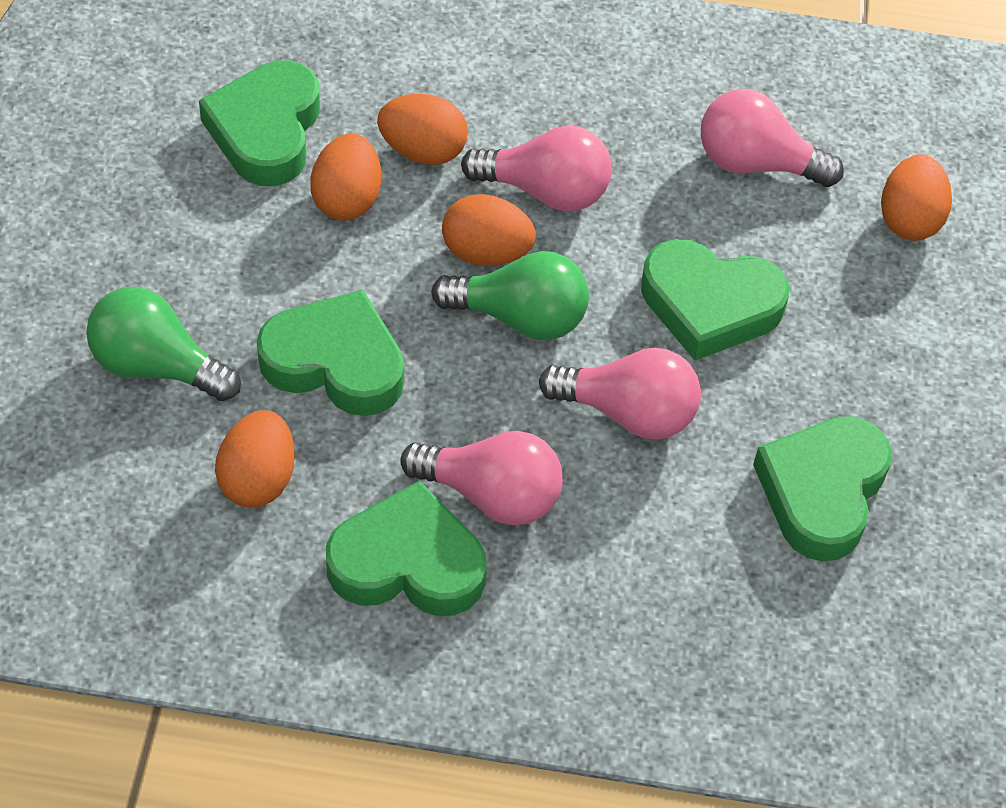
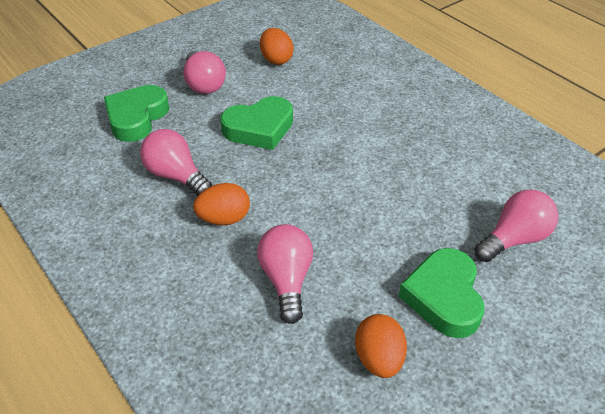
green heart: [199,60,320,186] [257,290,404,416] [326,481,487,616] [641,239,789,360] [753,416,892,561] = 5 -> [104,85,169,142] [220,96,293,150] [399,248,485,338] = 3
green light bulb: [86,287,241,401] [431,251,589,340] = 2 -> none = 0
orange egg: [215,410,295,507] [310,133,381,221] [377,94,468,165] [442,194,536,266] [881,154,952,241] = 5 -> [193,183,250,225] [260,28,294,65] [355,314,407,378] = 3

